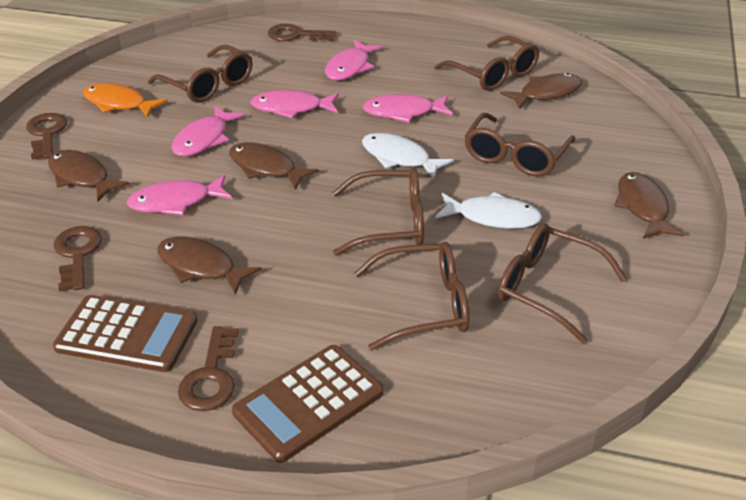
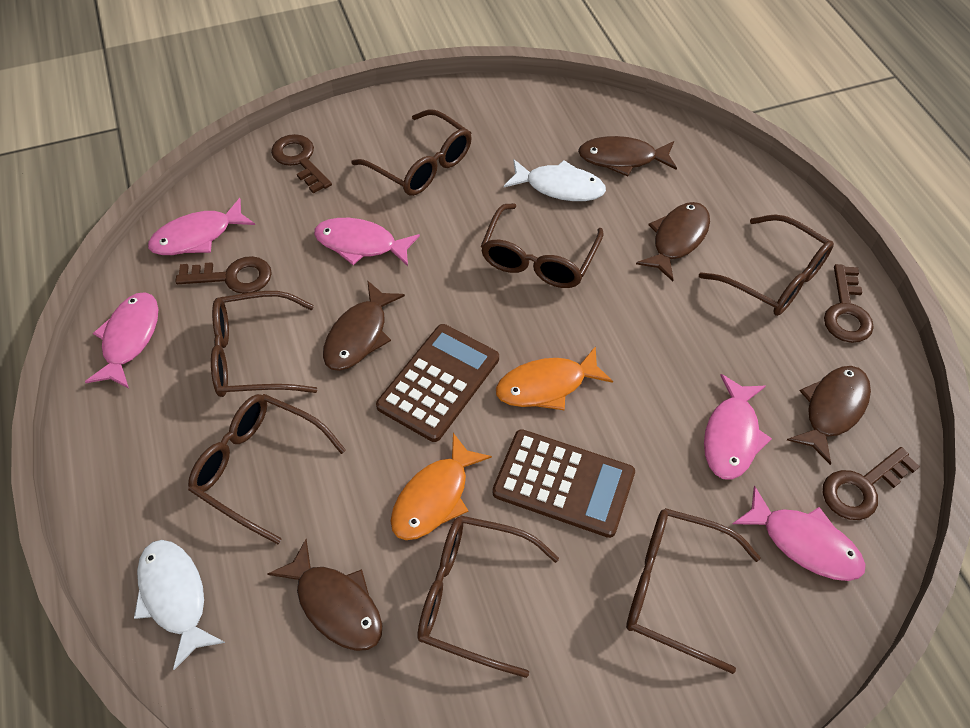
brown glasses: [148,45,253,103] [333,168,424,256] [354,242,469,350] [435,36,539,91] [465,113,575,176] [498,224,627,344] = 6 -> [188,394,346,544] [211,291,317,397] [351,109,472,196] [417,516,559,678] [481,203,604,288] [626,508,761,674] [699,214,834,316] = 7
orange fish: [83,83,168,118] = 1 -> [391,433,492,540] [496,346,613,410] = 2

